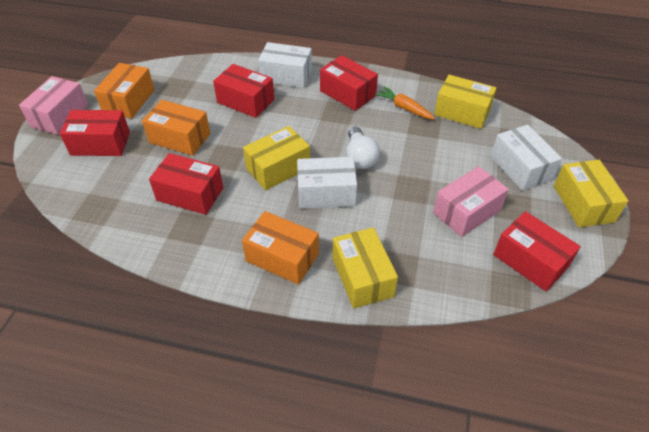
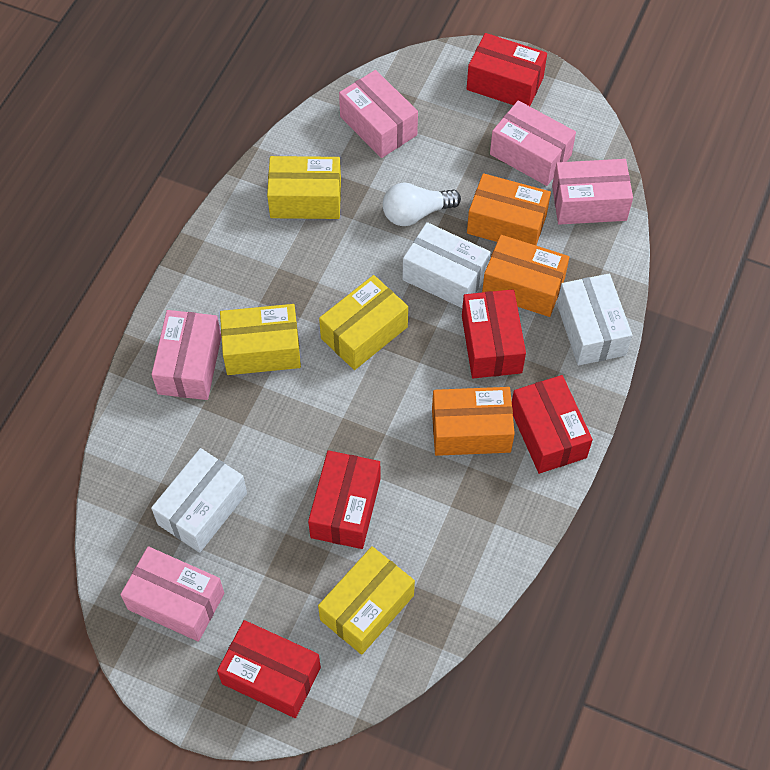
orange carrot: [375,86,435,119] = 1 -> none = 0
pink box: [19,76,88,135] [433,166,509,237] = 2 -> [120,546,224,642] [151,310,221,400] [339,70,418,158] [490,100,576,186] [552,159,633,225] = 5

